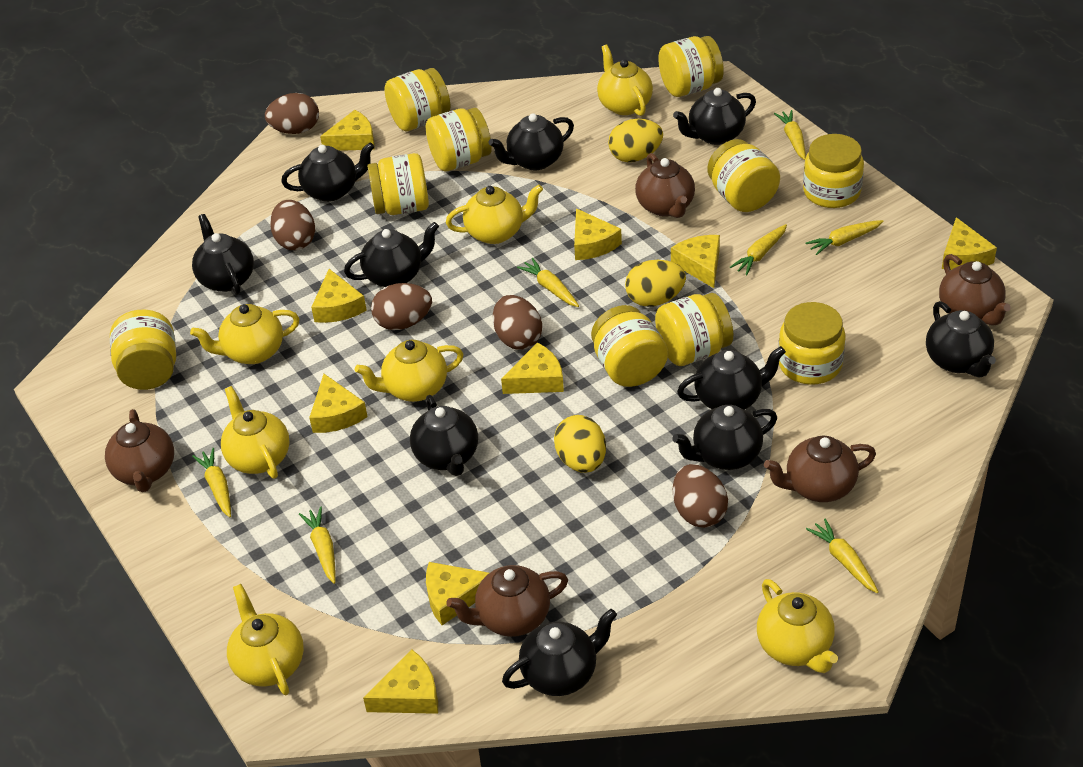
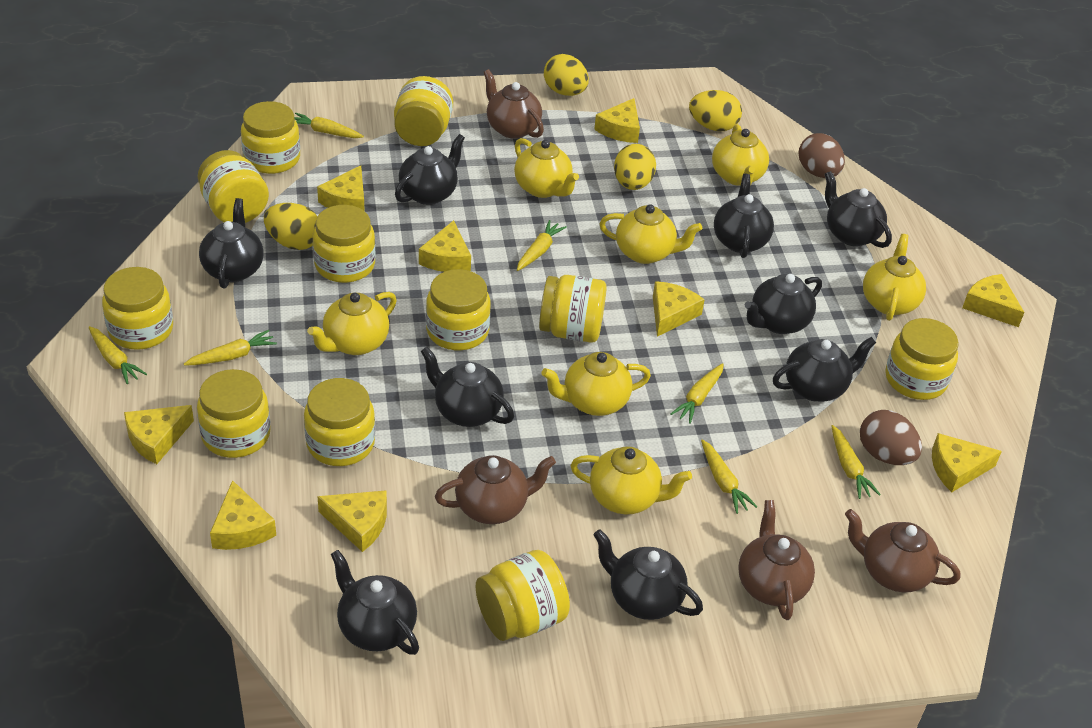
black teapot: [192,214,254,295] [281,142,374,202] [344,222,439,287] [410,395,478,476] [488,113,574,170] [502,609,617,696] [672,405,777,470] [673,88,756,145] [677,346,786,410] [926,301,996,378] = 10 -> [199,198,264,288] [331,550,419,655] [395,134,465,205] [420,347,514,427] [593,529,703,620] [714,174,774,258] [745,274,822,334] [773,337,876,402] [825,171,892,248] = 9
brown egg: [265,93,319,134] [270,200,315,250] [371,283,432,330] [493,295,542,350] [673,464,728,528] = 5 -> [798,133,845,178] [860,410,922,465] = 2
brown teapot: [105,409,174,492] [446,565,568,637] [635,153,695,218] [764,435,876,502] [939,254,1011,326] = 5 -> [435,455,556,524] [483,69,544,139] [738,500,815,620] [845,509,960,592] = 4
yellow egg: [554,415,606,473] [608,119,663,162] [625,260,686,307] = 3 -> [264,203,318,250] [544,54,589,96] [614,144,656,190] [689,90,742,131] = 4
yellow jar: [110,310,176,390] [367,153,429,215] [384,68,450,131] [426,108,492,172] [591,305,668,387] [655,293,733,366] [658,36,724,97] [708,139,780,212] [778,302,846,385] [803,134,864,208] = 10 -> [102,267,173,350] [197,369,271,458] [198,150,269,223] [241,101,300,174] [304,378,375,466] [313,205,376,283] [394,76,453,146] [426,269,491,350] [476,550,570,641] [539,275,607,343] [885,318,959,400] = 11

